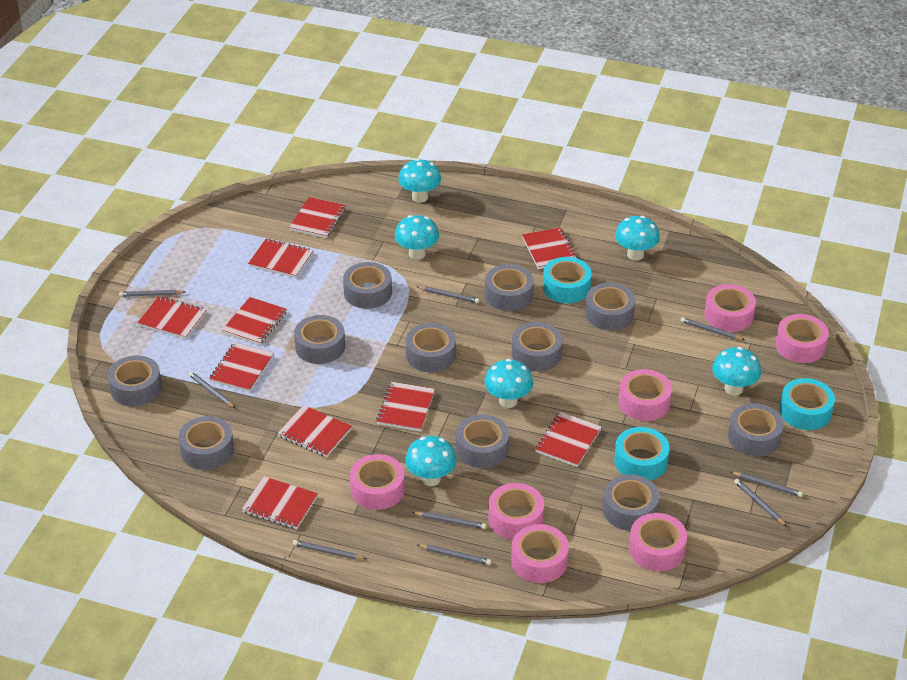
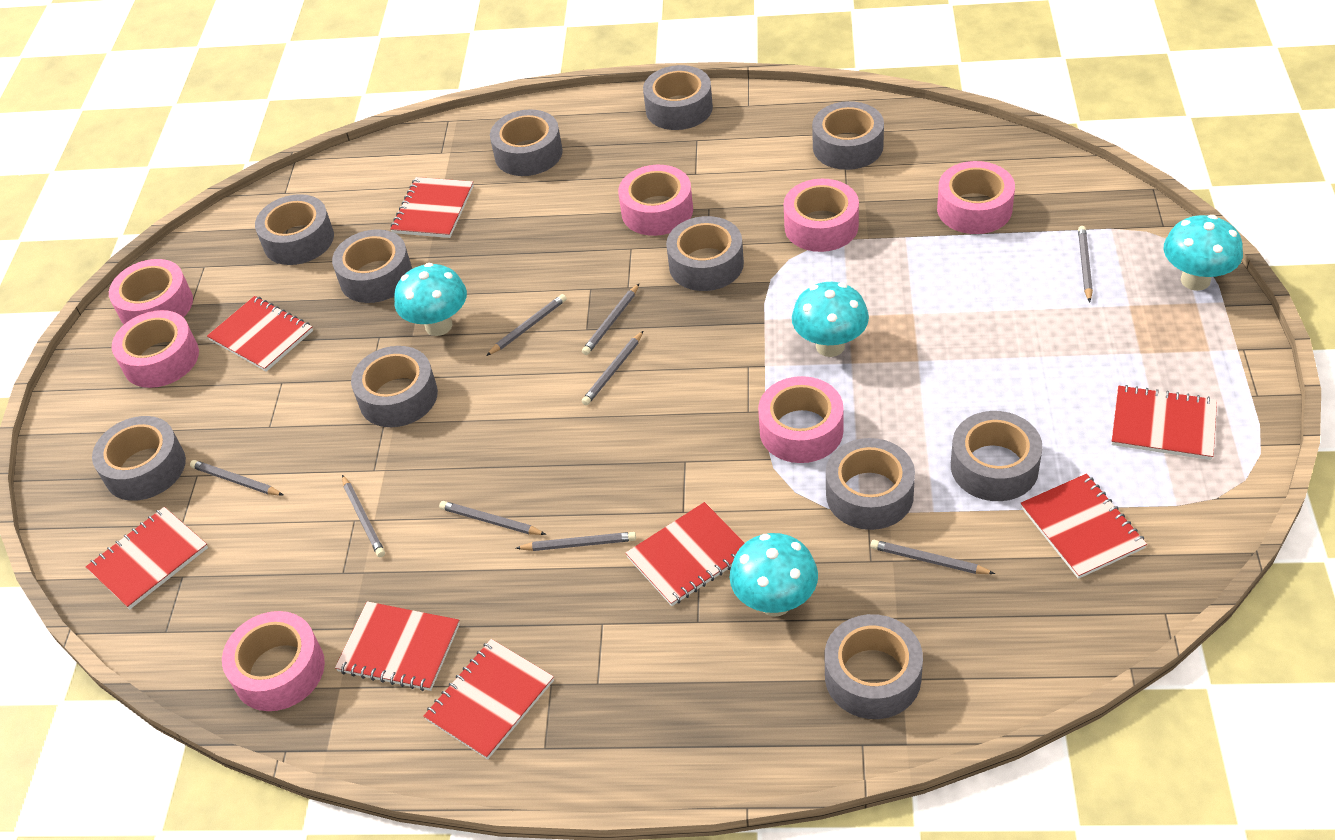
red notebook: [137,296,206,339] [209,342,274,392] [222,297,287,345] [242,476,318,529] [248,239,313,278] [278,405,352,457] [289,197,346,238] [376,382,435,431] [522,227,577,269] [535,412,602,467] = 10 -> [86,507,208,609] [207,296,313,372] [335,601,460,691] [390,177,474,238] [424,639,554,760] [626,502,745,606] [1020,474,1147,579] [1112,385,1217,460] = 8
turquoise mushroom: [395,215,439,260] [398,159,441,203] [405,436,456,486] [484,359,533,408] [615,216,660,261] [712,347,761,395] = 6 -> [394,263,467,336] [730,533,818,617] [792,282,869,357] [1164,215,1243,291] = 4
turquoise tape: [543,257,592,303] [614,427,670,480] [779,378,835,430] = 3 -> none = 0

